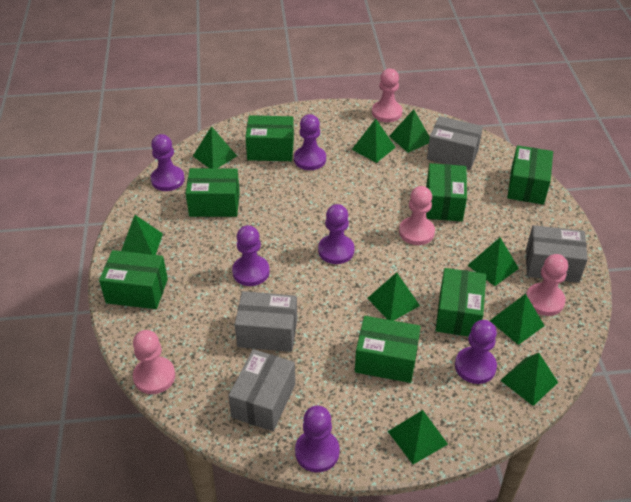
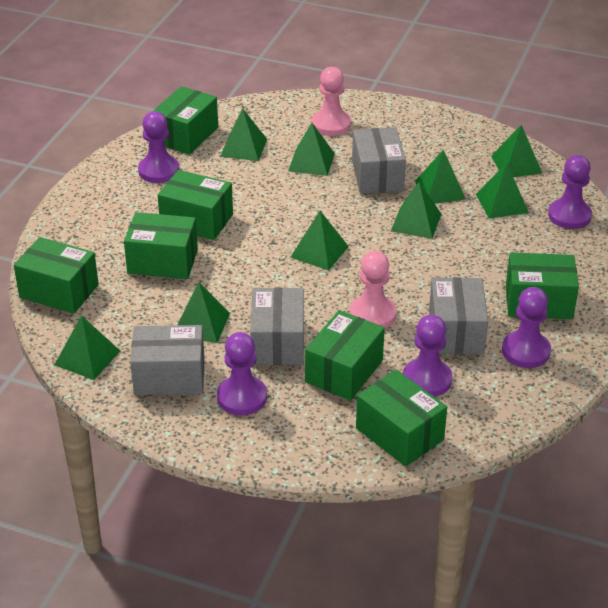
pink pawn: [133,330,175,394] [372,69,403,122] [399,186,435,245] [526,254,568,316] = 4 -> [312,67,351,136] [350,251,397,328] = 2
purple pawn: [151,134,185,191] [232,225,270,286] [294,114,326,170] [295,406,340,472] [318,204,355,264] [455,320,497,384] = 6 -> [138,111,179,183] [217,332,267,415] [403,315,452,397] [502,287,551,368] [548,155,592,229] = 5

